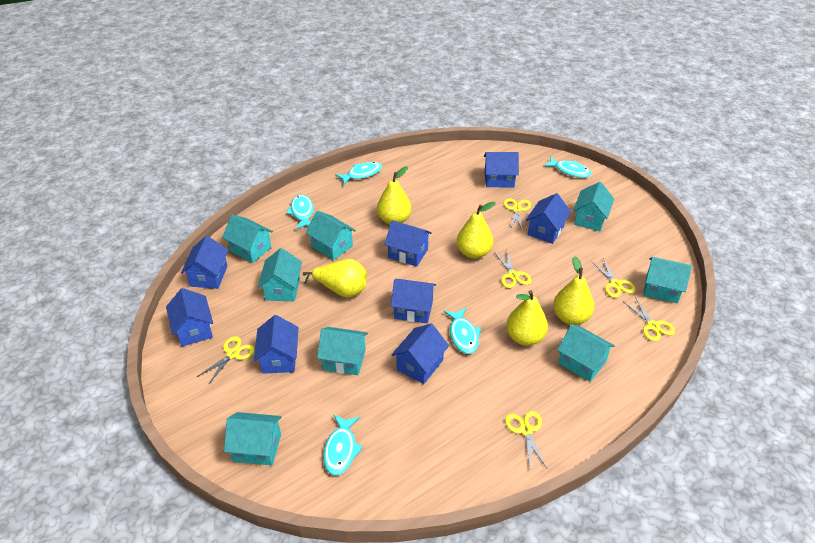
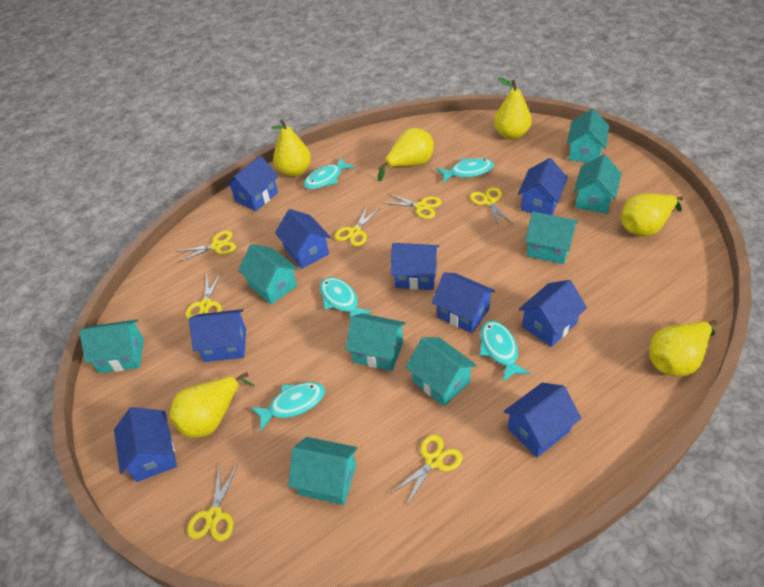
blue house: [166,288,213,346] [181,236,228,289] [254,315,298,374] [384,220,432,267] [391,279,436,324] [391,323,449,384] [484,152,519,187] [526,193,571,244] = 8 -> [114,407,177,482] [189,309,246,362] [225,156,278,211] [275,209,331,269] [390,243,439,290] [432,272,495,333] [504,383,581,457] [518,158,568,215] [519,280,587,347] = 9
yellow pear: [303,259,367,298] [377,166,412,224] [457,202,496,259] [506,290,548,346] [553,256,594,325] = 5 -> [170,372,254,438] [271,120,311,177] [378,128,434,181] [494,77,532,140] [621,194,684,236] [649,320,717,376] = 6
yellow scissors: [197,336,255,385] [494,251,532,288] [504,198,531,231] [505,411,547,468] [591,258,636,298] [624,297,675,341] = 6 -> [176,231,236,262] [186,271,222,319] [187,465,238,541] [335,206,380,246] [383,193,441,219] [391,435,462,507] [470,187,512,228] = 7

